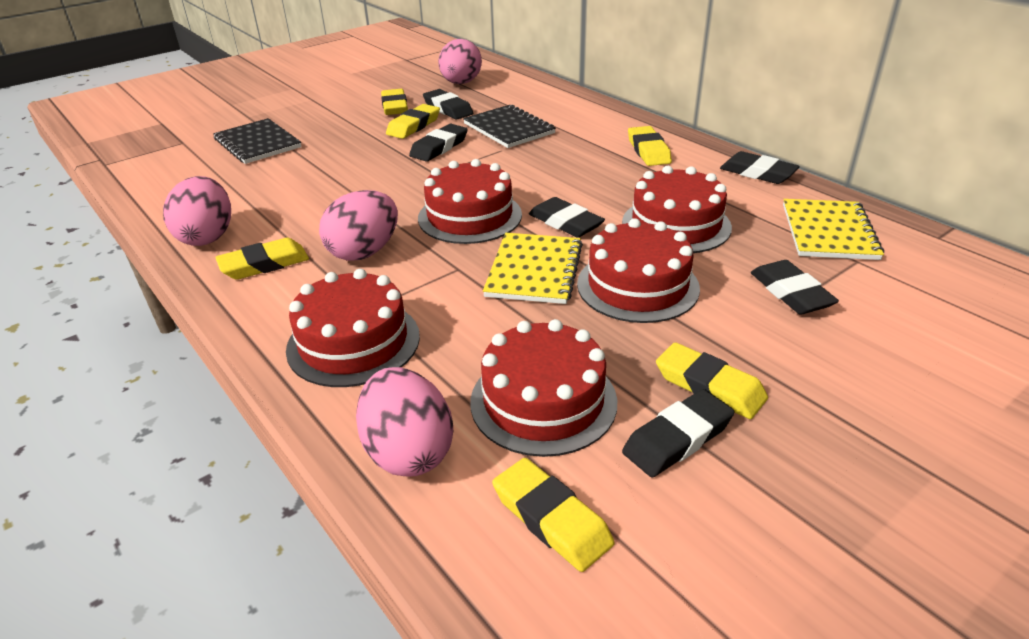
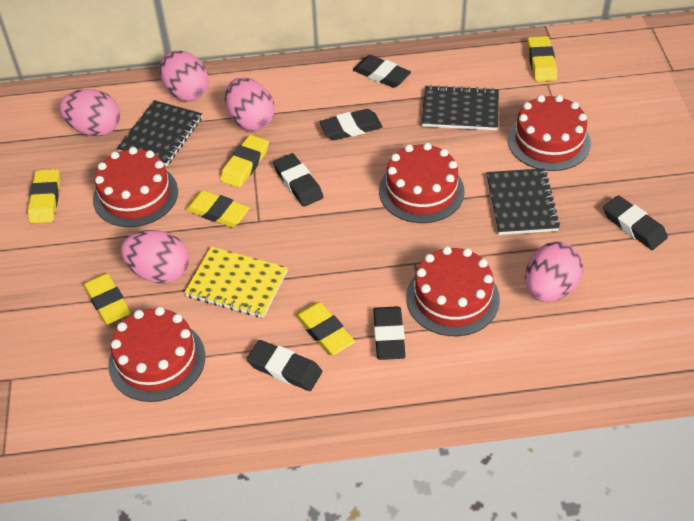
black notebook: [213,118,302,164] [463,104,556,148] = 2 -> [117,100,202,166] [422,85,499,130] [486,168,560,235] = 3
pink egg: [163,176,231,246] [319,190,398,261] [356,367,453,477] [438,39,482,84] = 4 -> [59,89,120,136] [121,230,189,284] [159,50,209,102] [225,78,275,131] [525,242,583,302] = 5
yellow notebook: [483,233,583,304] [783,199,884,260] = 2 -> [184,247,288,318] = 1

